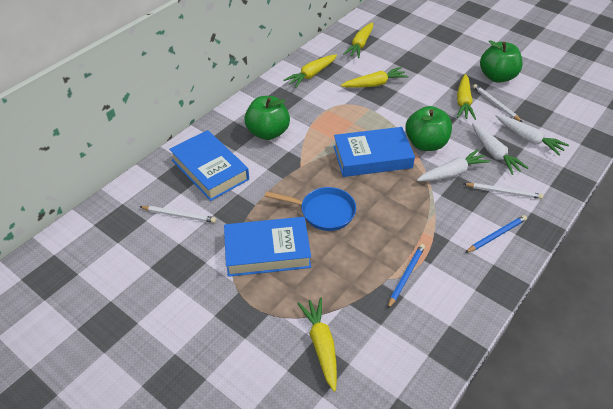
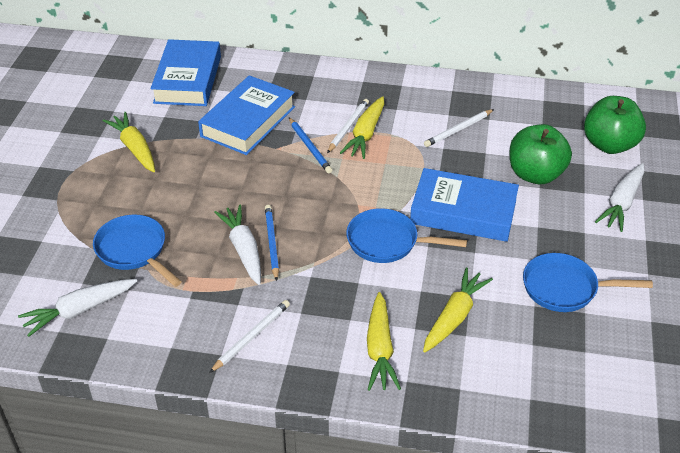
blue pan: [265,187,356,231] = 1 -> [93,215,182,287] [346,208,467,263] [523,253,653,312] = 3
green apple: [244,96,290,140] [406,106,452,151] [480,40,523,83] = 3 -> [510,124,572,184] [584,96,646,154] = 2
yellow carrot: [283,54,337,88] [297,297,337,392] [341,67,409,88] [343,22,373,58] [457,74,476,120] = 5 -> [103,112,155,172] [340,96,384,159] [367,292,401,391] [423,267,493,353] = 4

